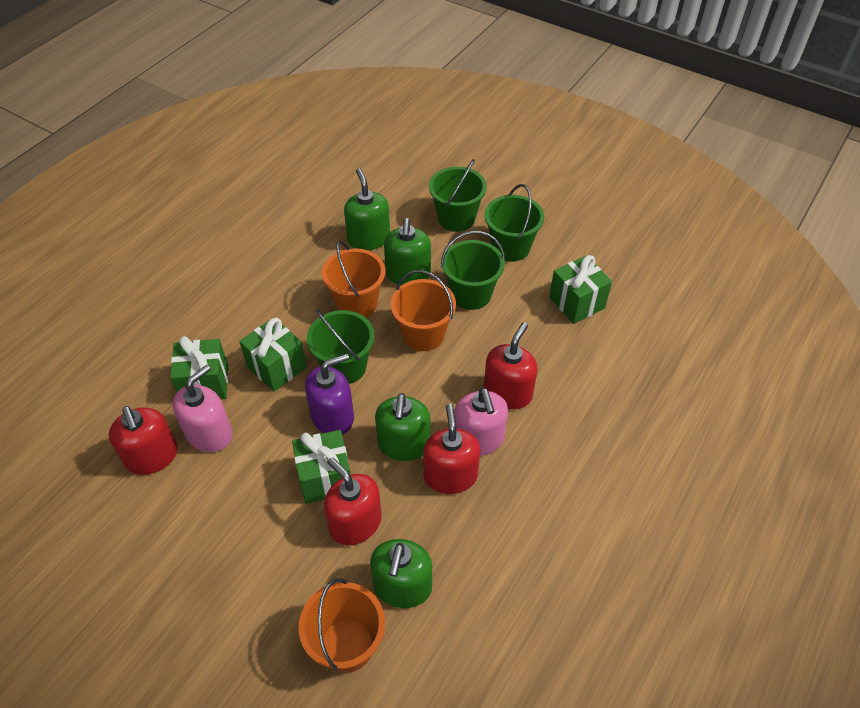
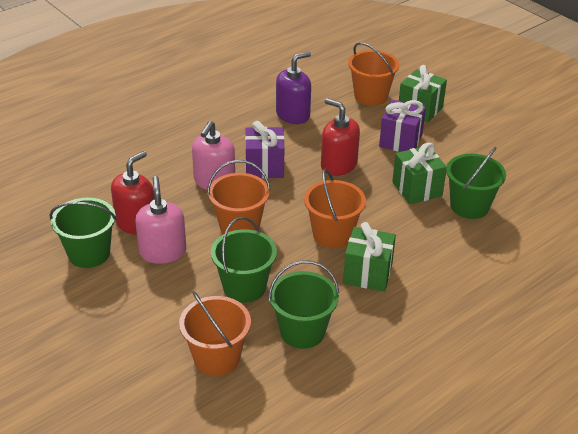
green gift: [170,336,228,399] [239,318,307,392] [292,430,351,504] [549,255,612,324] = 4 -> [343,222,396,292] [392,142,447,204] [399,65,447,123] = 3
green soap dispenser: [344,168,390,250] [370,539,432,608] [375,393,430,461] [384,218,431,285] = 4 -> none = 0
orange bucket: [299,578,385,673] [322,241,385,317] [390,270,456,351] = 3 -> [179,291,251,376] [207,160,270,234] [304,169,366,248] [348,42,399,106] = 4
purple gift: none = 0 -> [245,121,284,179] [379,100,426,152] = 2
red soap dispenser: [109,406,178,475] [324,457,382,545] [423,404,480,494] [484,322,537,409] = 4 -> [111,151,155,235] [321,98,360,176] = 2

